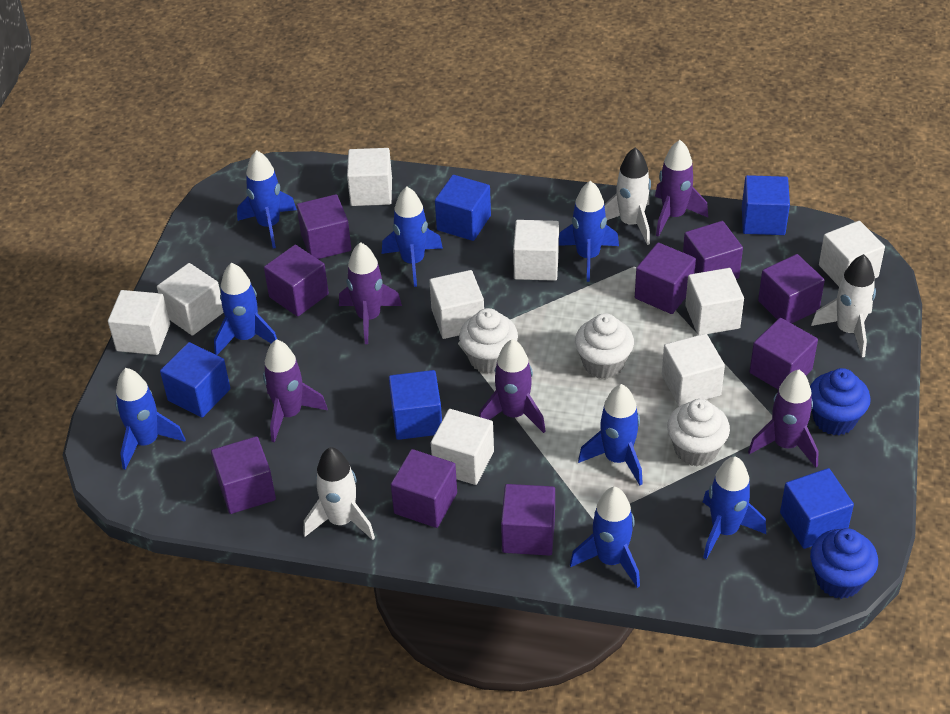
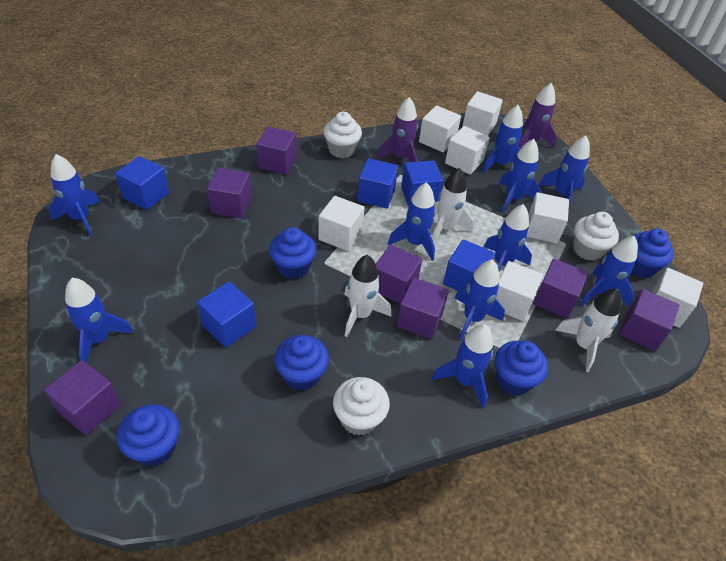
blue cupcake: [810,368,871,435] [810,528,878,599] = 2 -> [117,404,180,467] [269,227,317,279] [274,335,329,391] [495,341,548,395] [631,229,674,278] = 5
blue rocket: [115,368,185,470] [214,263,277,355] [237,150,297,249] [382,187,443,287] [559,181,619,282] [570,487,640,588] [578,384,643,485] [703,456,766,559] = 8 -> [49,154,100,236] [65,278,134,363] [388,182,436,261] [432,324,493,408] [455,259,505,340] [482,105,523,172] [484,204,532,271] [499,139,541,213] [539,135,590,204] [580,236,638,307] = 10
purple cube: [211,436,276,514] [264,245,329,317] [297,194,352,259] [391,449,457,528] [501,484,555,556] [635,243,696,314] [683,221,743,279] [750,318,818,390] [758,254,825,324] = 9 -> [44,360,121,435] [207,168,252,218] [256,126,297,175] [376,245,422,304] [397,278,449,339] [533,259,588,318] [619,289,680,351] = 7
purple rocket: [263,339,328,442] [339,242,402,344] [479,339,546,433] [655,140,708,237] [748,370,818,467] = 5 -> [377,97,418,162] [518,83,557,148] = 2
white cube: [108,290,170,355] [157,263,224,336] [347,148,392,206] [429,270,484,339] [431,409,494,485] [513,220,559,281] [662,334,725,406] [685,268,744,335] [819,221,885,286] = 9 -> [318,196,365,251] [419,106,461,152] [445,126,490,175] [462,91,503,136] [496,261,543,321] [527,192,569,244] [652,268,703,328] = 7

